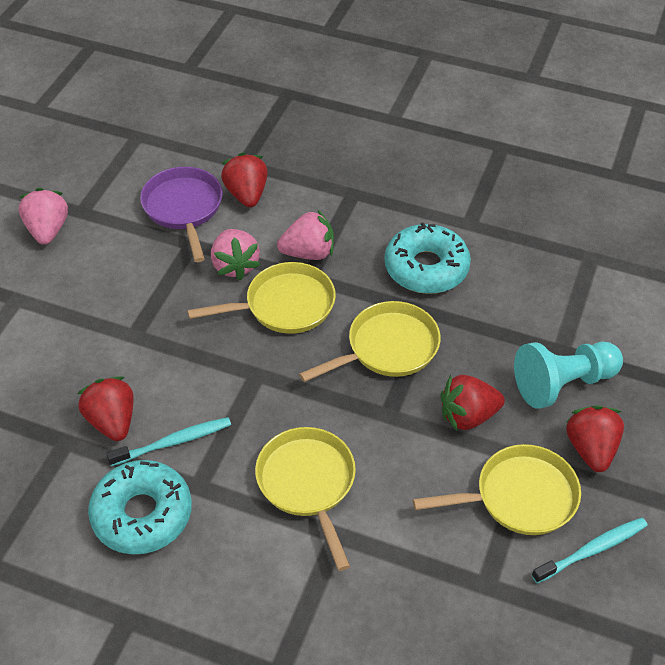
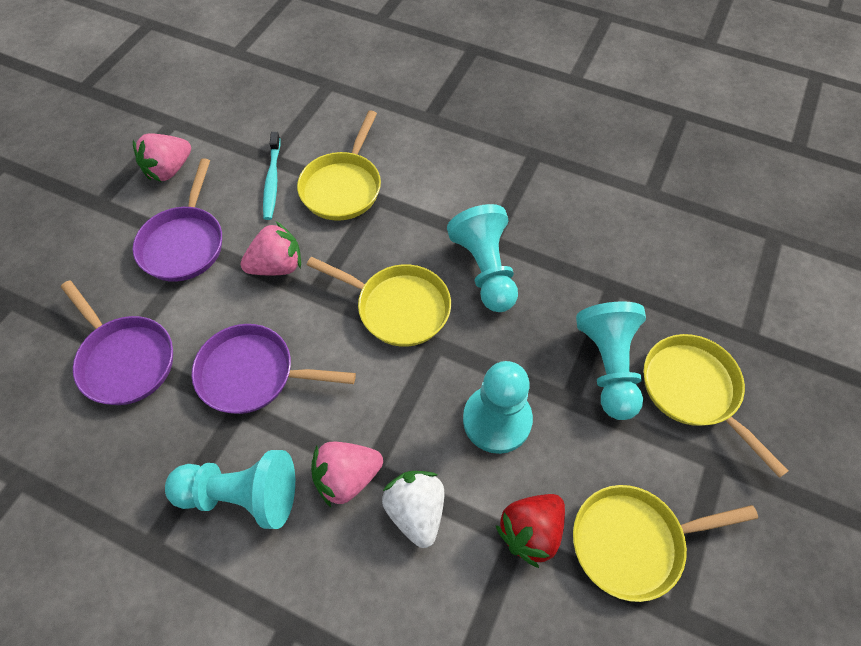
purple pan: [140,167,223,262] = 1 -> [61,280,173,405] [133,158,222,282] [192,324,356,414] = 3
red strawberry: [77,376,134,441] [221,153,268,207] [440,375,505,431] [566,405,624,472] = 4 -> [495,494,565,568] = 1
turquoise donut: [88,460,192,554] [385,222,471,294] = 2 -> none = 0
turquoise pawn: [514,342,623,409] = 1 -> [165,450,295,529] [447,204,518,312] [463,361,533,454] [576,301,646,420] = 4
turquoise toothbrush: [106,417,231,466] [532,518,648,583] = 2 -> [263,132,280,220] = 1
white strawberry: none = 0 -> [382,471,444,548] = 1

